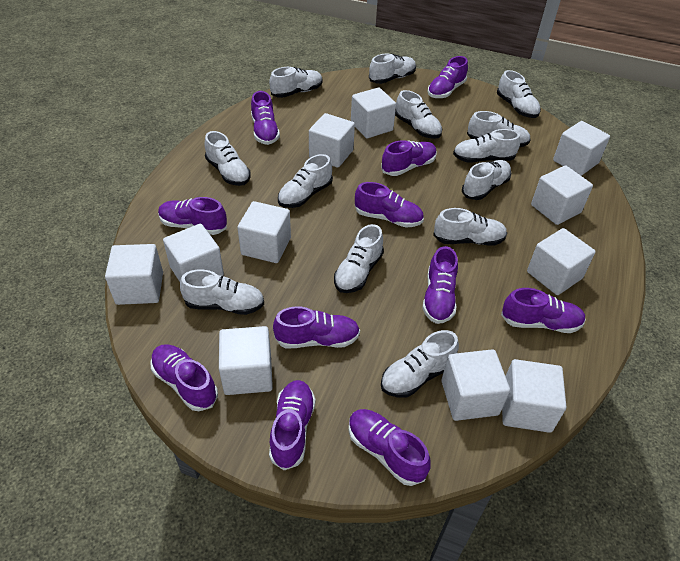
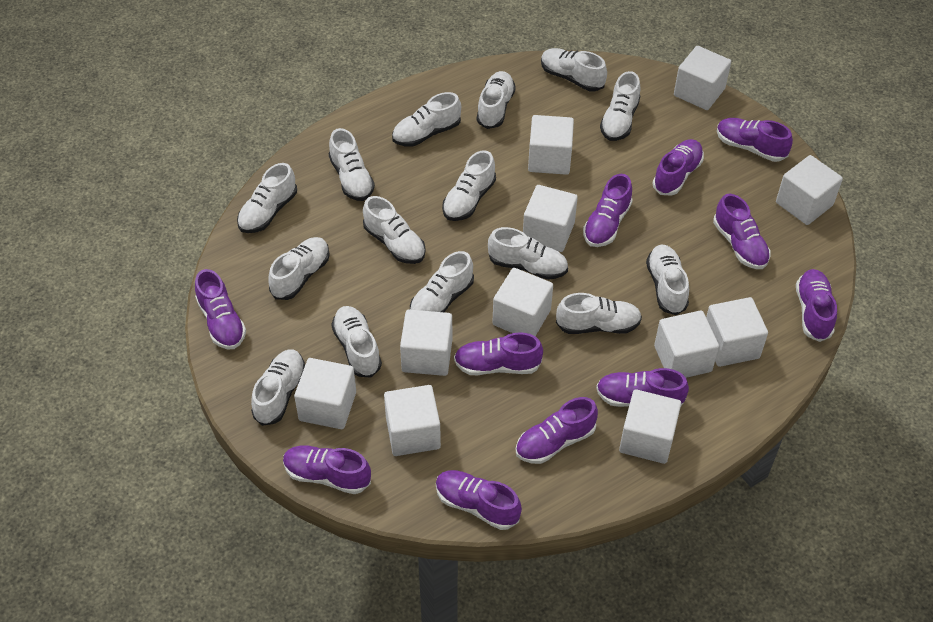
white shoe: [180,270,264,315] [205,131,251,186] [269,67,323,98] [278,154,333,208] [334,224,384,293] [369,54,416,84] [381,330,459,398] [395,90,442,139] [433,208,507,246] [453,129,520,162] [462,160,512,200] [467,111,531,147] [497,70,541,118] = 13 -> [237,163,297,233] [251,349,305,426] [268,237,330,300] [329,128,375,201] [331,306,382,377] [363,196,426,264] [392,92,461,147] [410,251,474,312] [442,150,496,221] [477,71,516,129] [488,227,568,280] [541,48,607,91] [556,293,642,334] [600,71,641,141] [646,245,689,315] = 15

